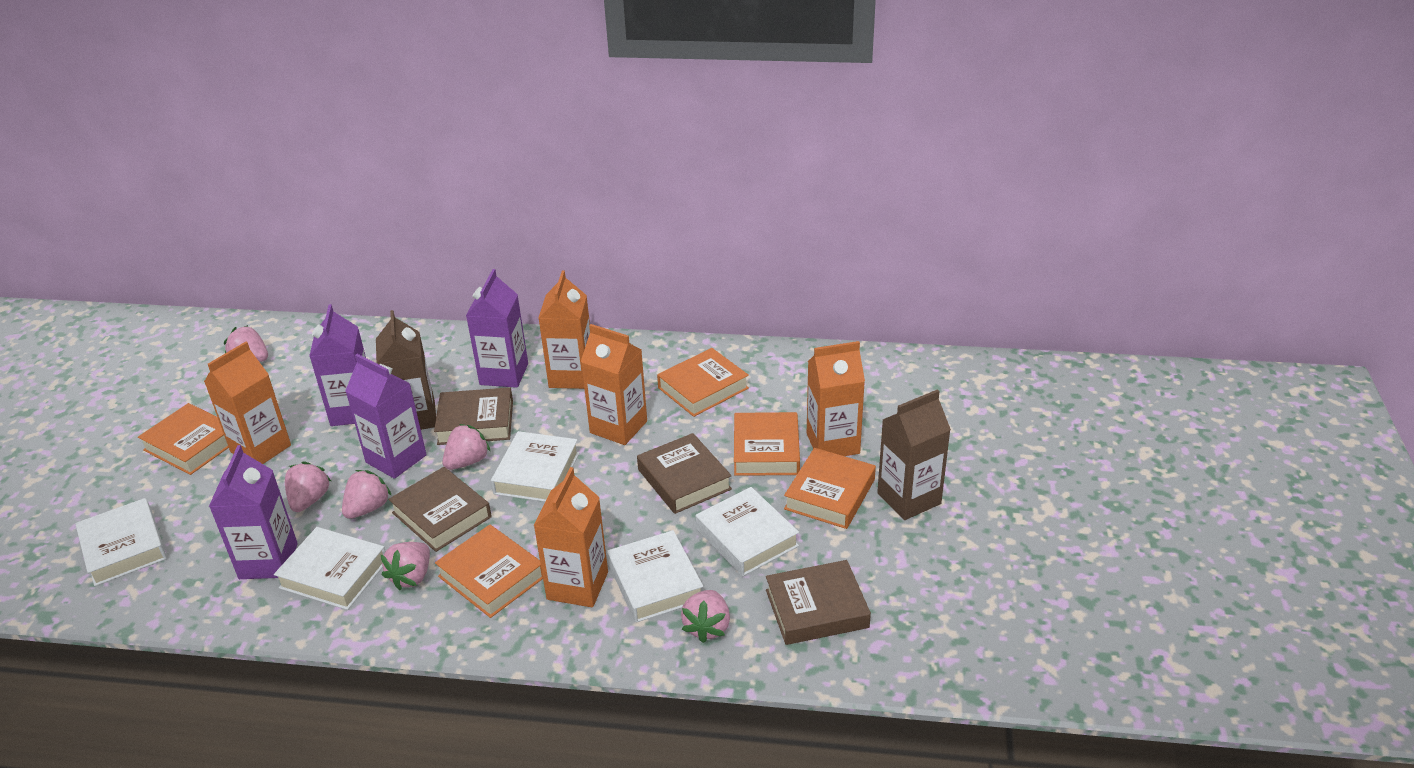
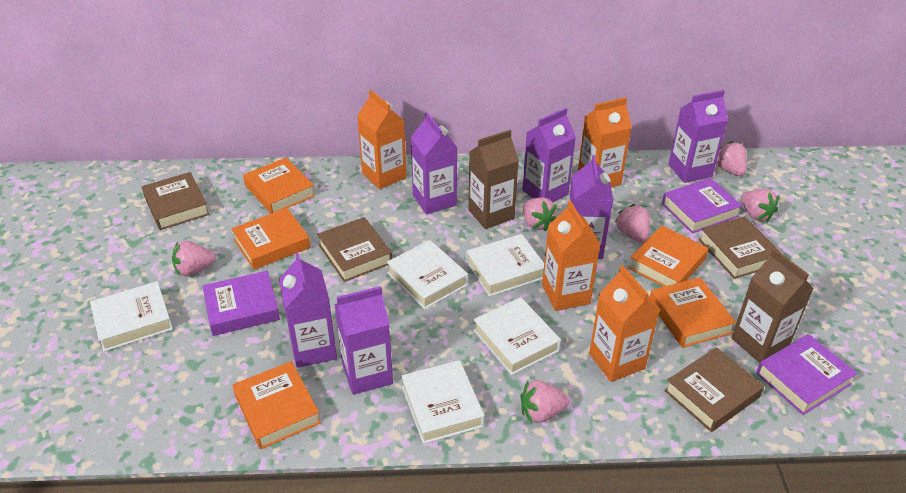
orange carton: [204,342,291,464] [533,467,608,607] [539,270,590,389] [581,324,647,445] [807,341,865,456] = 5 -> [357,90,407,189] [542,201,601,311] [578,97,632,187] [589,265,661,382] = 4
purple book: none = 0 -> [202,271,280,336] [662,178,742,233] [756,334,857,415] = 3
purple carton: [209,445,298,579] [309,304,366,426] [345,354,427,479] [466,269,528,388] = 4 -> [279,252,337,368] [334,286,393,395] [410,112,458,214] [522,108,576,202] [569,155,613,259] [668,90,728,183] = 6

